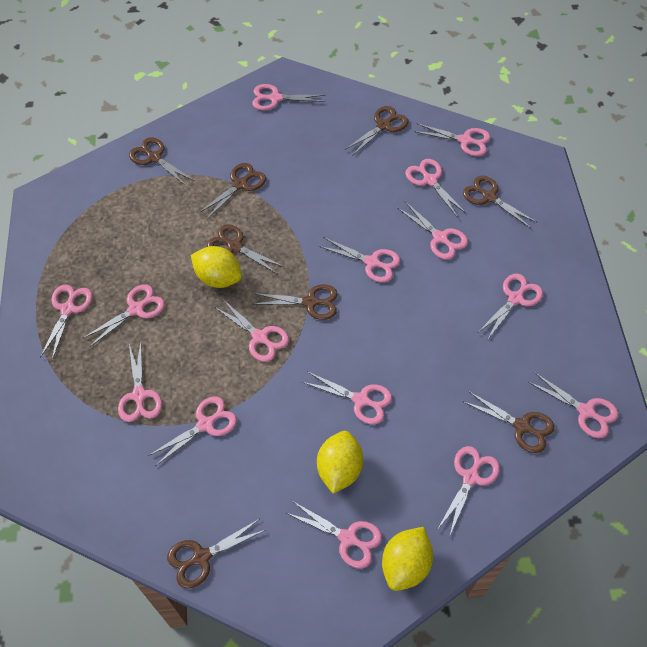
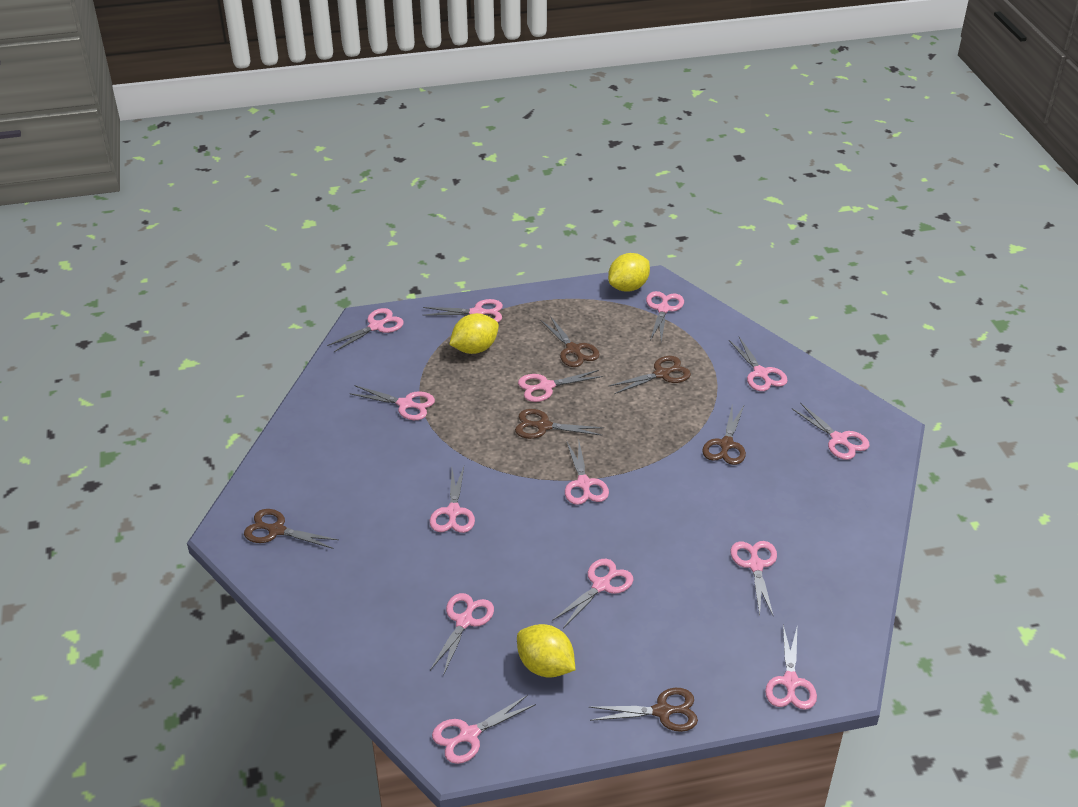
brown scissors: [129,137,195,187] [167,519,265,588] [199,163,266,219] [207,224,284,274] [253,284,338,320] [346,106,408,156] [462,391,554,453] [463,176,537,228] = 8 -> [244,509,339,549] [515,409,604,439] [540,316,600,367] [589,688,698,732] [609,356,691,394] [702,406,746,465] = 6
pink scissors: [40,284,93,360] [83,284,165,347] [118,341,162,422] [148,396,237,466] [215,300,289,362] [252,84,325,110] [286,502,382,569] [302,371,392,424] [318,237,400,283] [397,202,468,260] [405,159,467,218] [414,123,491,156] [437,446,500,537] [477,273,543,340] [528,372,619,438] = 15 -> [327,308,404,352] [349,385,435,420] [423,299,503,322] [430,467,475,533] [430,593,494,676] [432,695,536,764] [518,370,603,402] [552,559,633,628] [565,442,609,505] [646,291,684,342] [729,337,788,391] [730,541,777,617] [765,625,817,710] [792,403,870,460] = 14

